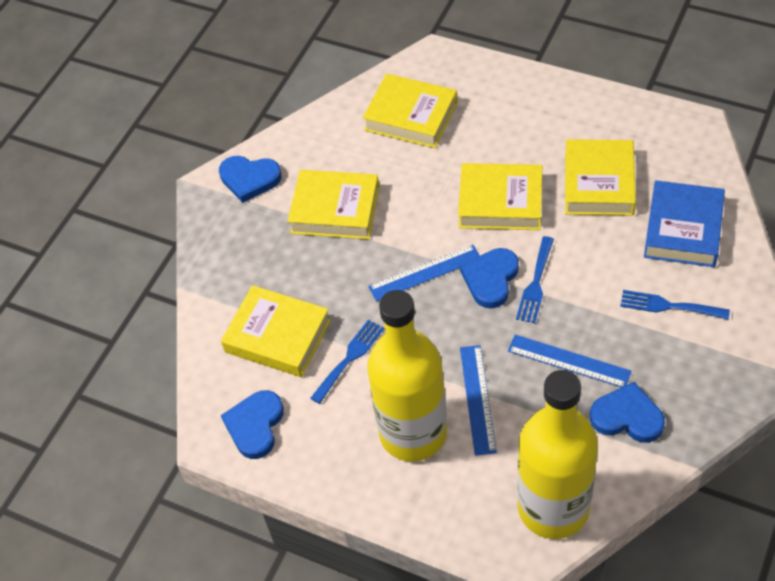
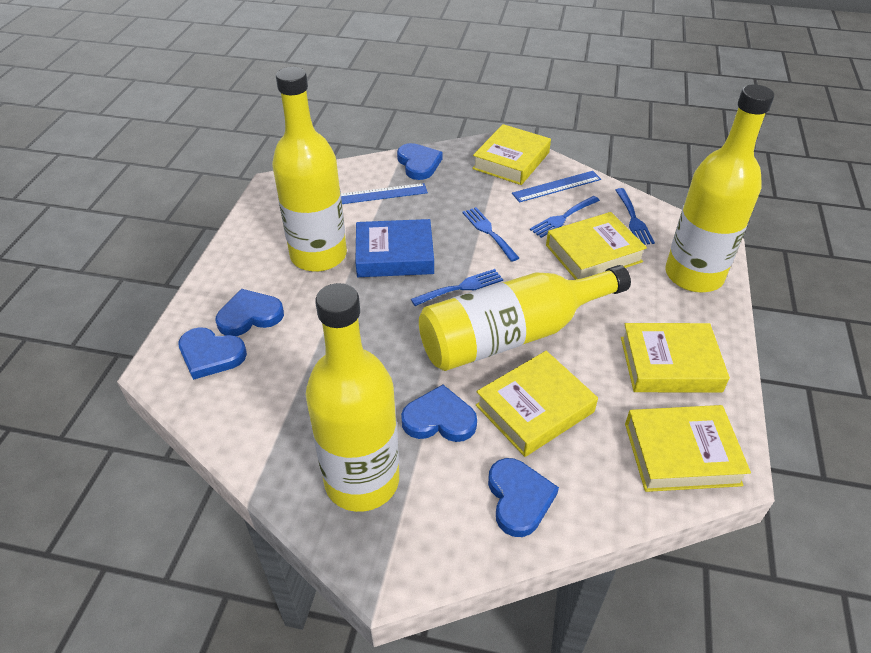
blue fork: [310,319,384,404] [516,236,554,323] [620,290,730,319] = 3 -> [411,269,503,306] [462,207,519,262] [530,196,600,238] [616,188,655,245] = 4
blue heart: [219,156,282,203] [221,390,284,459] [460,248,519,309] [590,382,665,443] = 4 -> [179,327,247,380] [216,289,284,336] [397,143,443,180] [401,385,477,442] [488,458,559,537] = 5
blue ruler: [368,245,480,301] [460,345,497,456] [508,335,632,387] = 3 -> [341,183,428,204] [512,171,601,202] = 2
yellow bottle: [367,290,447,462] [517,370,598,539] = 2 -> [272,67,347,272] [306,283,399,512] [419,265,631,371] [665,85,774,292] = 4

